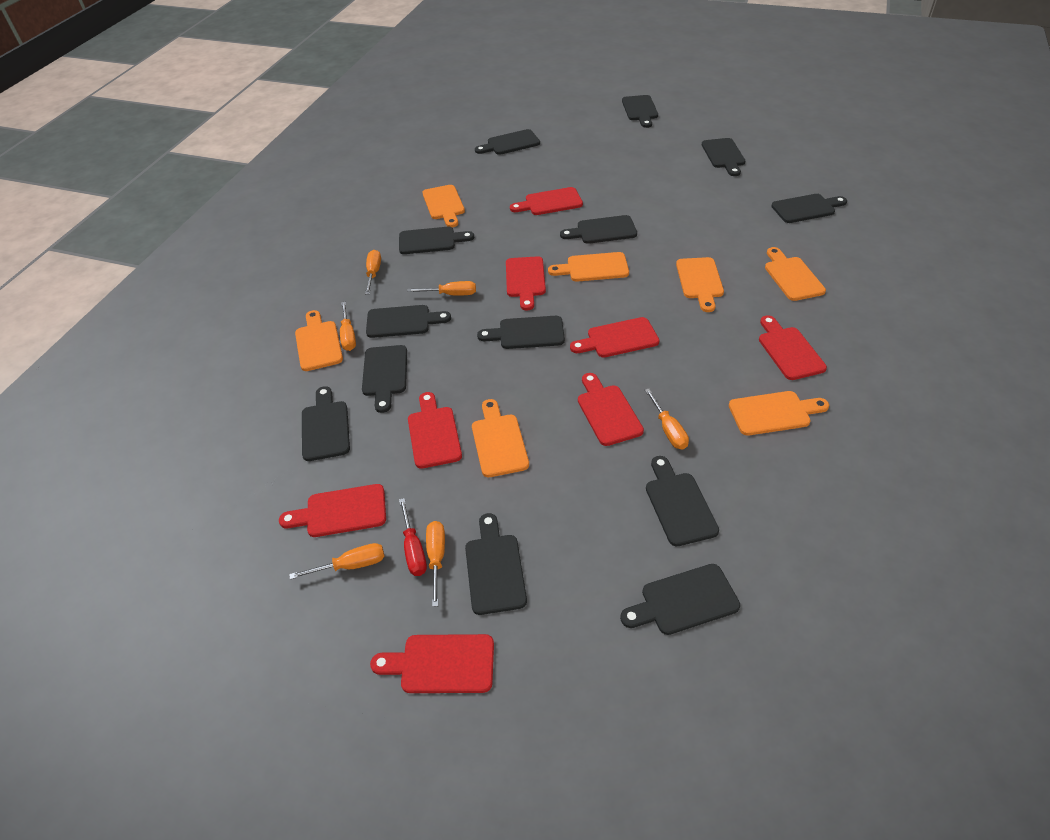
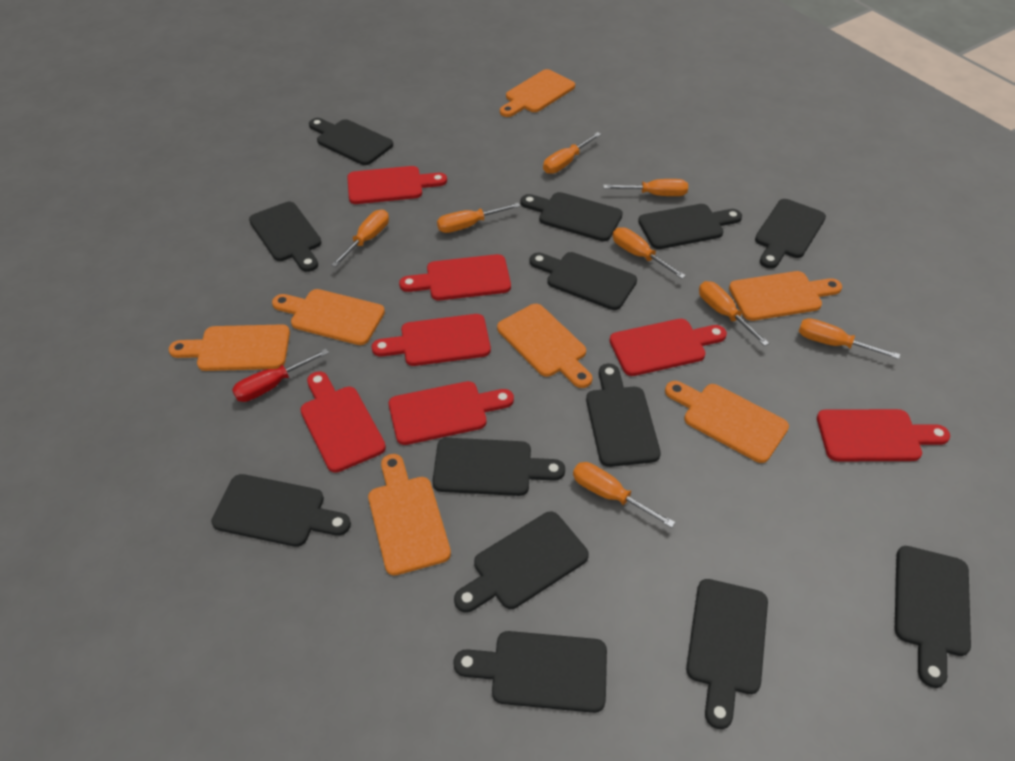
orange screwdriver: [289,543,385,580] [340,302,356,351] [365,250,381,294] [407,281,476,295] [426,521,445,607] [645,389,689,449] = 6 -> [331,210,389,267] [437,203,520,233] [543,132,601,174] [573,462,675,528] [603,179,688,196] [613,227,686,279] [699,281,769,346] [799,318,900,359] = 8
red cutting board: [279,484,386,537] [370,634,494,693] [408,392,462,469] [506,257,546,310] [510,187,583,215] [570,317,660,358] [578,373,644,446] [759,315,827,380] = 8 -> [300,371,386,473] [347,166,447,204] [372,314,491,366] [389,381,514,445] [399,254,511,300] [609,319,727,376] [817,409,950,461] = 7

